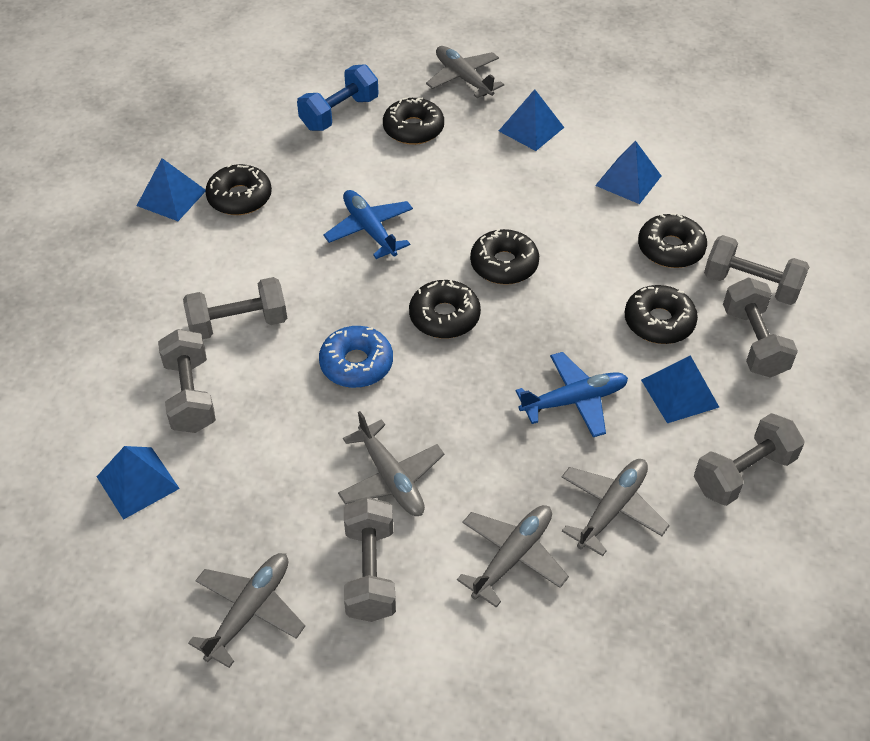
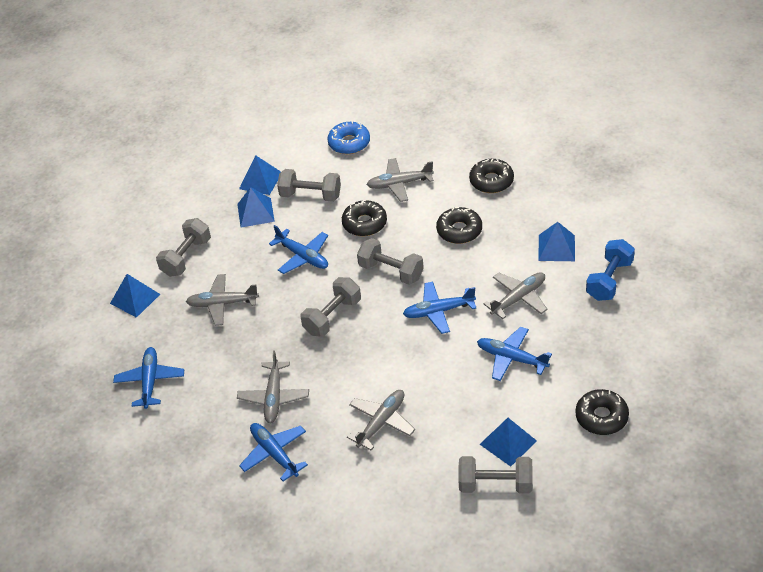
black donut: [205,164,272,215] [383,97,444,145] [409,280,481,339] [470,229,539,285] [625,285,698,344] [638,213,707,268] = 6 -> [342,200,387,236] [436,207,482,244] [469,159,514,193] [575,389,629,435] = 4
blue plane: [323,190,413,259] [516,352,628,437] = 2 -> [113,347,184,409] [239,423,308,482] [269,225,328,274] [403,281,477,334] [477,327,552,381] = 5
grey dumbbell: [158,329,216,433] [183,277,287,339] [344,497,396,622] [694,413,804,506] [704,235,809,305] [723,277,798,378] = 6 -> [156,218,211,277] [277,169,341,202] [301,277,361,337] [357,238,424,285] [458,456,532,493] = 5

